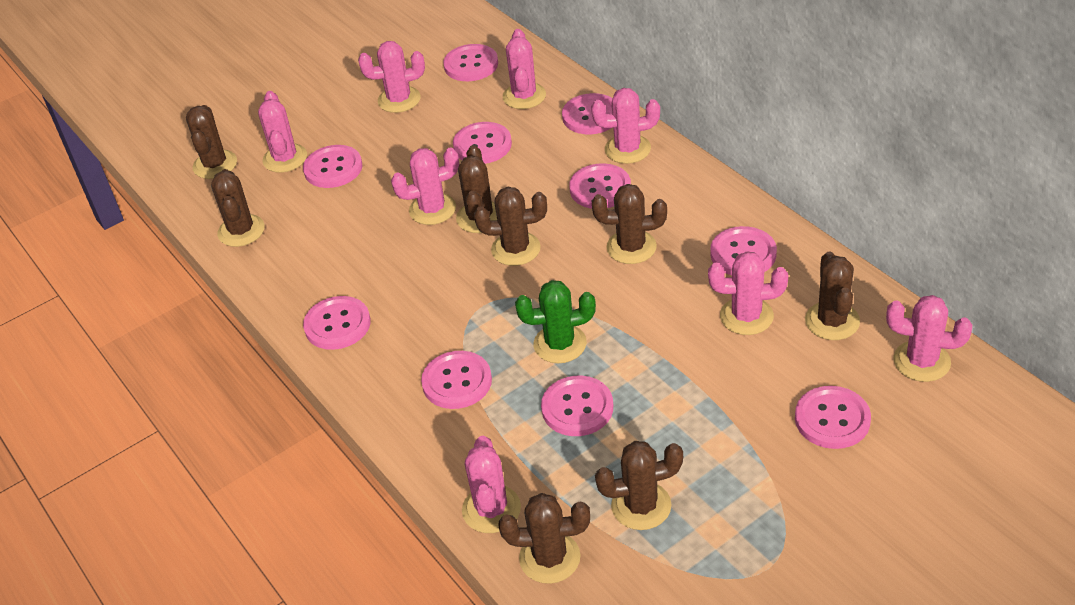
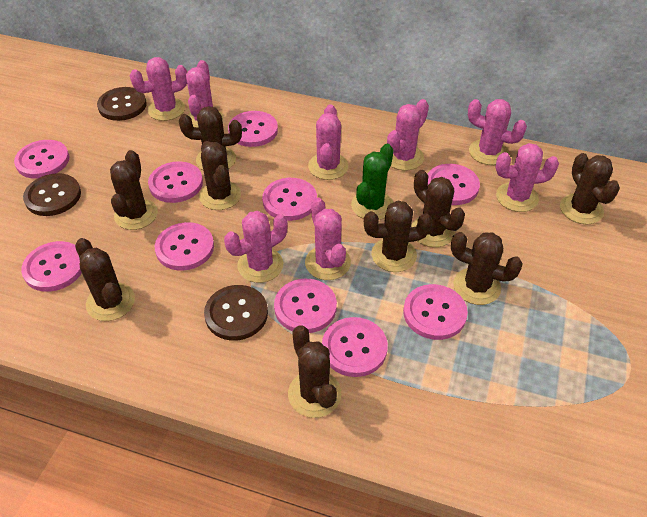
brown button: none = 0 -> [23,173,81,216] [97,87,147,121] [204,285,268,341] = 3
brown cactus: [186,105,237,179] [211,169,265,247] [456,145,497,233] [474,187,547,266] [499,493,590,584] [592,184,667,264] [595,441,683,530] [805,252,860,340] = 8 -> [75,238,135,321] [110,150,158,230] [179,106,242,170] [199,141,241,210] [288,325,341,418] [364,201,432,272] [411,170,465,247] [451,232,523,305] [560,153,620,224] = 9

